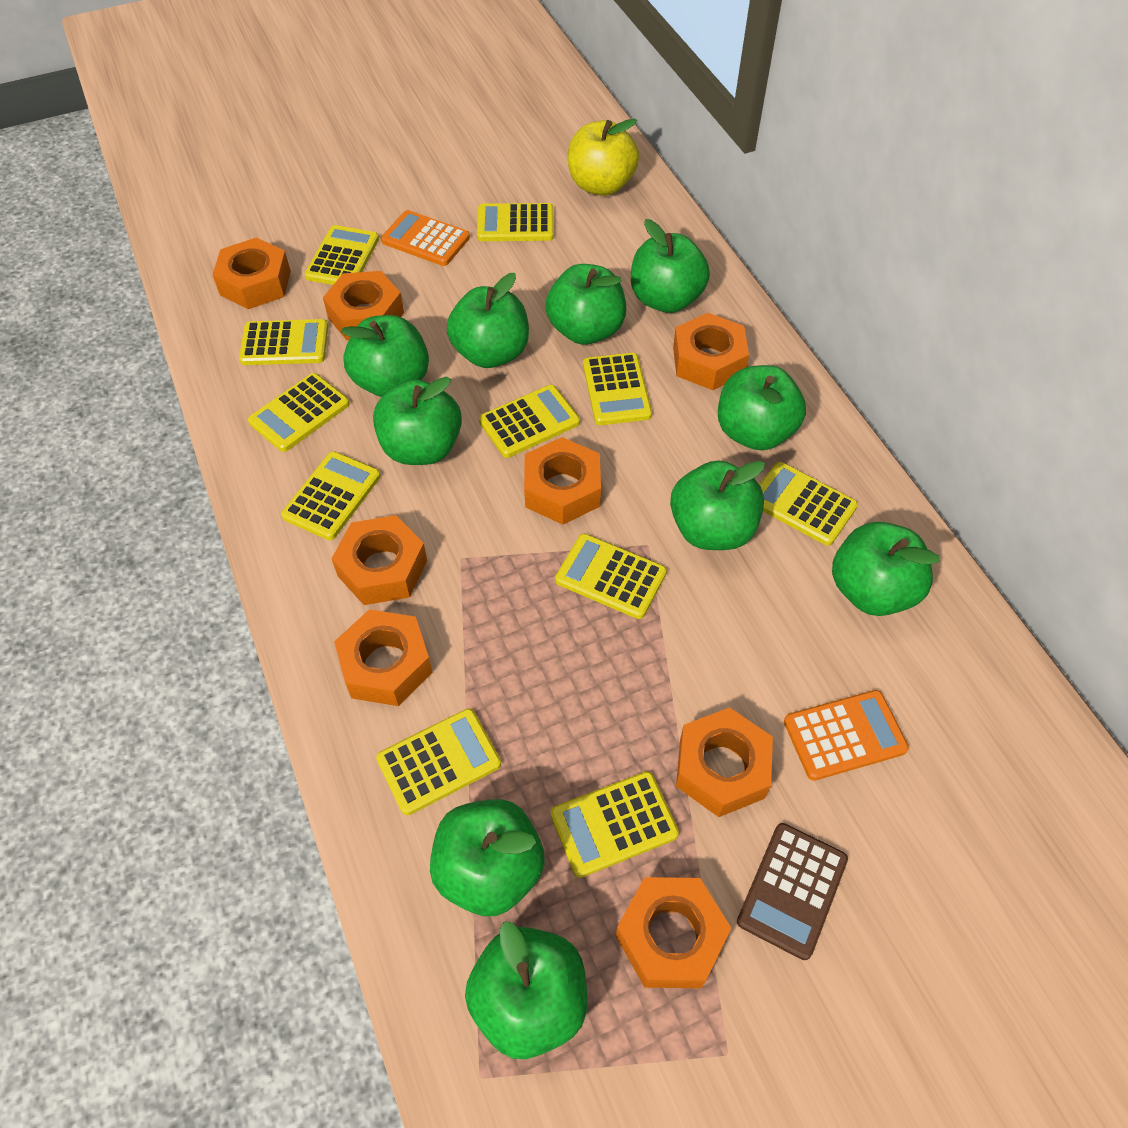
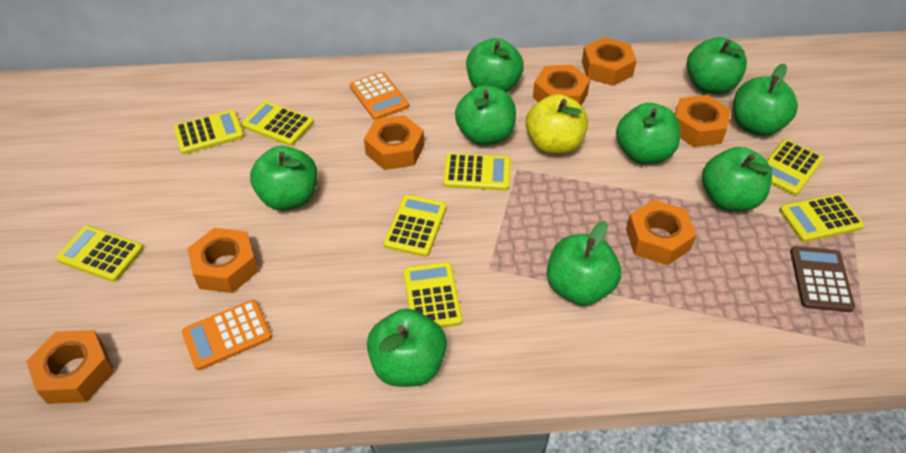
green apple: [341,315,429,397] [373,377,462,465] [430,799,545,916] [447,273,529,368] [465,921,588,1059] [545,264,626,345] [631,219,710,313] [670,461,765,550] [718,365,806,450] [832,522,940,616] = 10 -> [250,146,317,210] [367,309,447,387] [455,85,516,145] [466,38,524,93] [547,221,621,306] [616,103,680,164] [687,37,747,94] [702,147,773,211] [733,63,798,136] = 9
orange nut: [212,238,291,309] [323,271,404,340] [331,515,427,605] [334,609,433,706] [524,437,601,525] [616,877,732,988] [673,313,749,390] [676,707,773,817] = 8 -> [26,330,115,404] [187,228,259,293] [364,115,424,170] [533,65,590,106] [582,37,637,86] [626,200,696,265] [675,95,731,147] = 7
yellow calculator: [239,319,328,365] [248,373,350,452] [281,451,381,540] [305,225,379,285] [376,708,501,815] [477,203,554,241] [479,385,580,458] [551,771,679,878] [555,534,667,619] [583,353,652,425] [759,462,858,546] = 11 -> [56,225,143,282] [174,110,244,154] [242,101,314,146] [384,195,447,257] [403,262,462,328] [443,153,511,191] [767,140,823,196] [779,194,864,242] = 8

